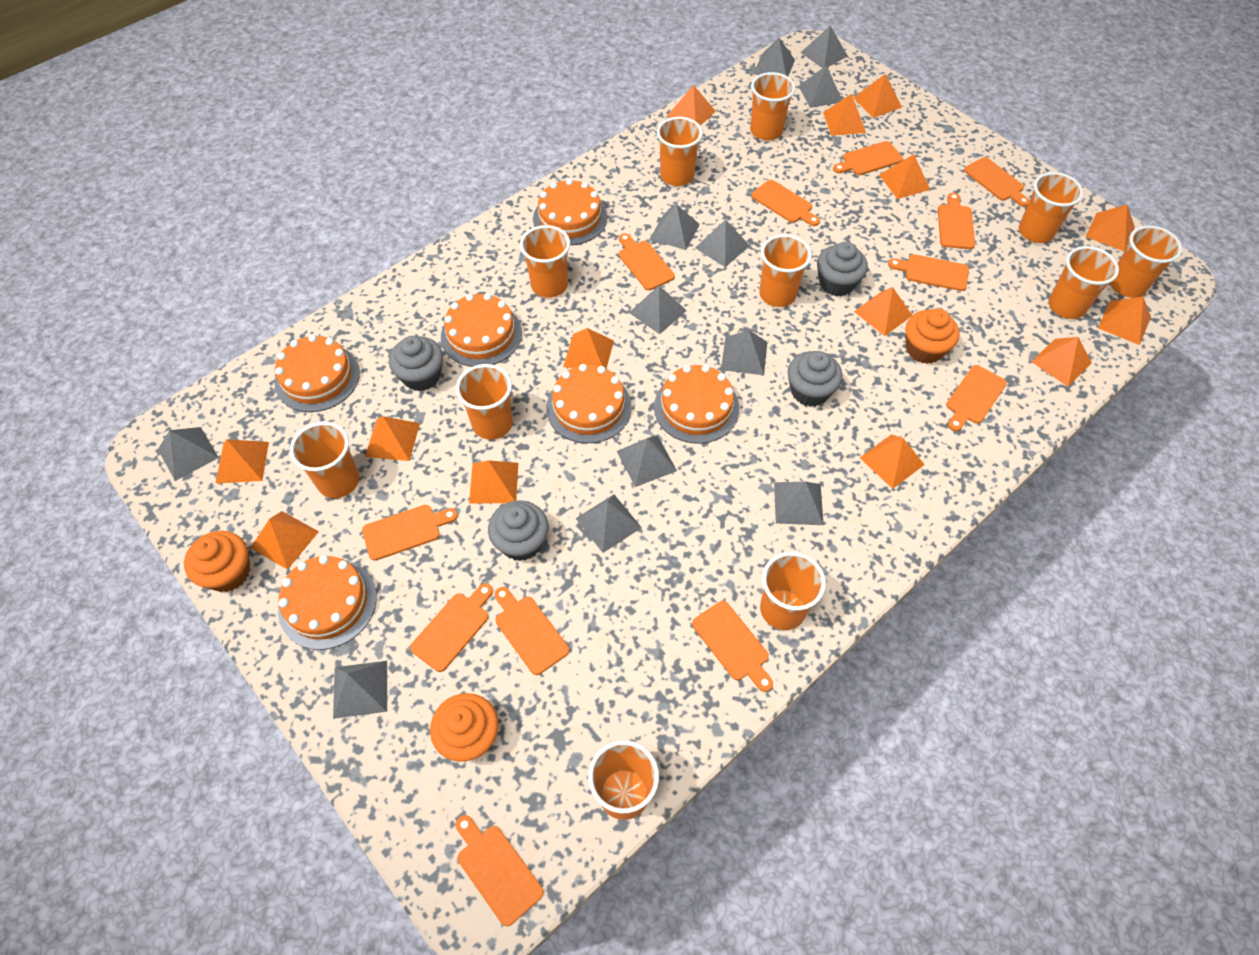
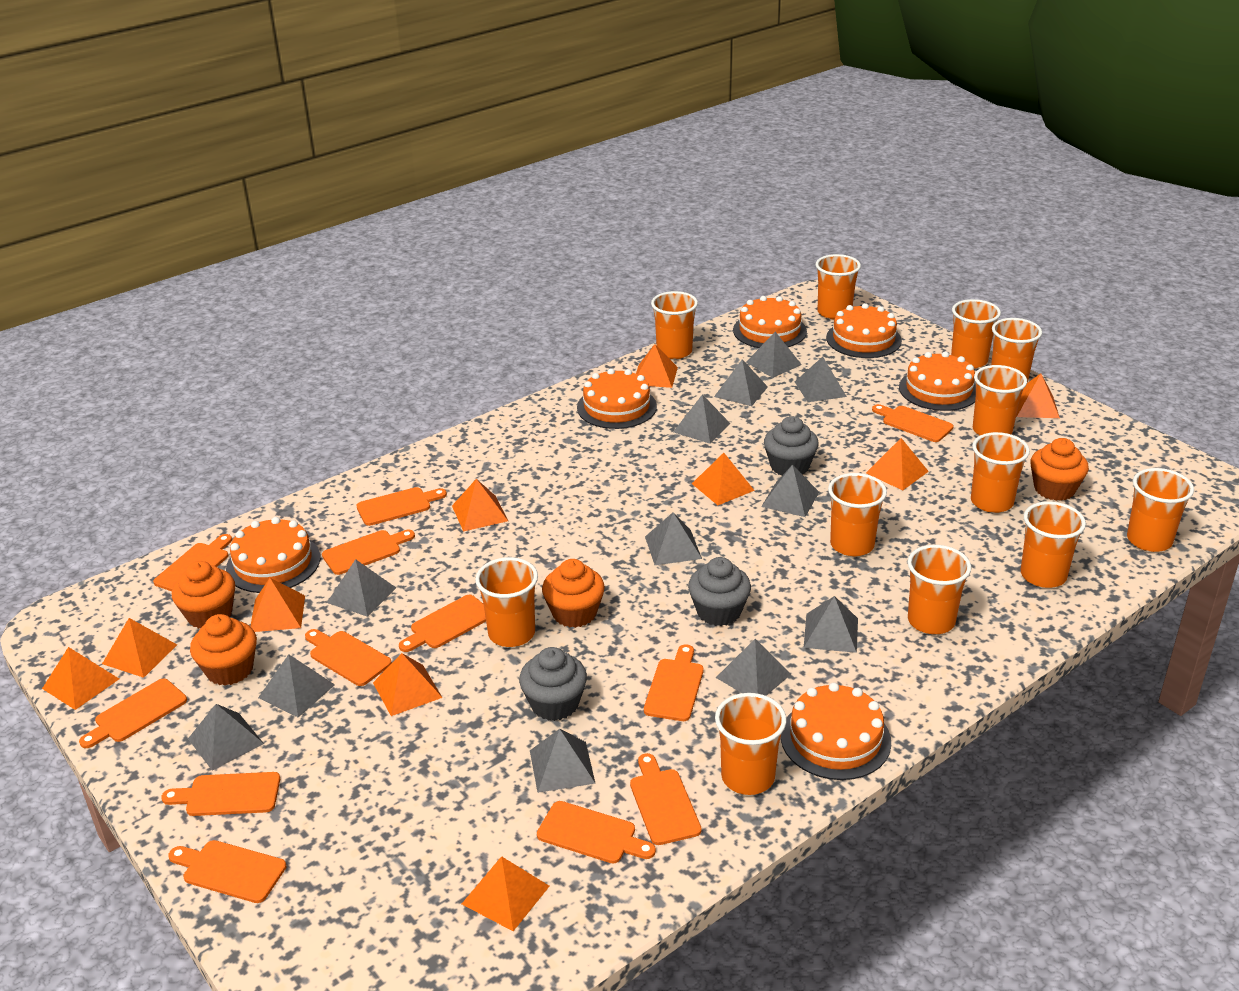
grey cupcake: [389,336,443,391] [488,500,548,561] [787,351,842,407] [817,242,868,297] = 4 -> [519,647,587,721] [688,557,751,626] [764,416,819,475] = 3
orange cup: [290,422,359,498] [456,364,513,440] [520,225,570,298] [588,740,659,820] [657,117,703,186] [750,72,795,140] [759,234,812,307] [760,552,826,630] [1019,172,1083,243] [1049,246,1119,319] [1110,225,1182,298] = 11 -> [475,557,538,647] [651,291,698,359] [715,693,787,795] [816,254,861,319] [828,473,887,556] [908,545,971,634] [951,299,1001,369] [971,432,1030,513] [973,365,1027,435] [991,318,1042,383] [1021,501,1086,588] [1127,468,1194,552] = 12
orange cupcake: [184,531,250,592] [430,693,498,762] [905,308,960,364] = 3 -> [172,561,235,629] [190,614,257,686] [542,559,605,628] [1030,438,1089,501] = 4
orange pyramid: [216,439,269,483] [250,511,319,570] [365,416,420,461] [469,460,518,504] [563,328,614,369] [667,85,716,126] [823,94,866,136] [853,74,902,118] [854,287,912,336] [860,434,925,489] [879,154,930,199] [1031,337,1092,387] [1086,205,1135,251] [1098,297,1151,345] = 14 -> [42,647,119,710] [102,618,177,678] [250,578,305,632] [373,653,442,716] [452,479,508,532] [462,856,550,931] [636,344,678,388] [692,453,755,505] [866,438,929,490] [1016,373,1060,418] = 10

